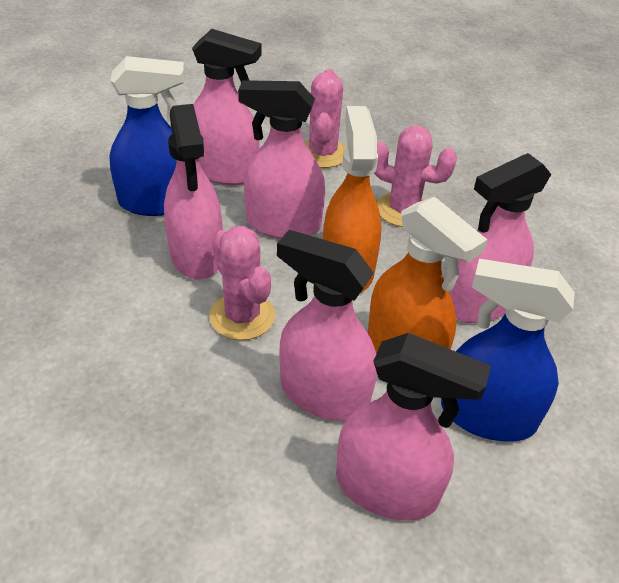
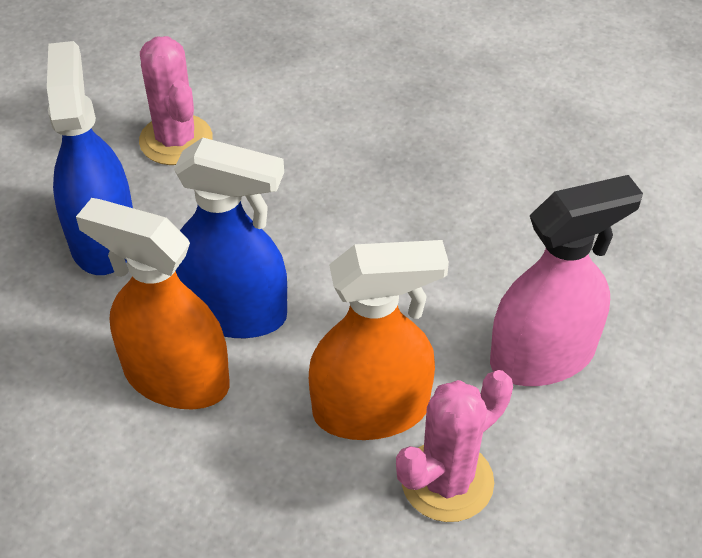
pink cactus: [209,226,275,340] [304,69,346,168] [374,126,457,227] = 3 -> [139,36,213,165] [396,370,513,522] = 2
pink spray bottle: [164,104,223,279] [192,29,262,185] [238,80,325,239] [277,230,377,421] [336,333,491,520] [449,153,551,323] = 6 -> [490,175,643,386] = 1

